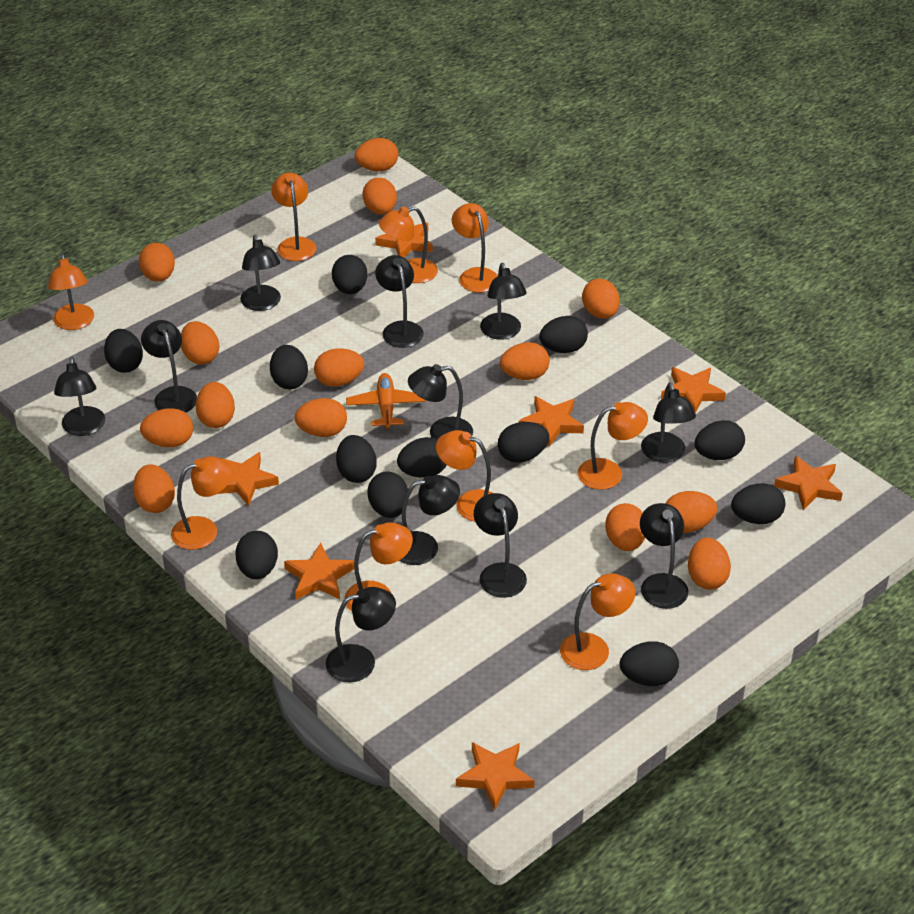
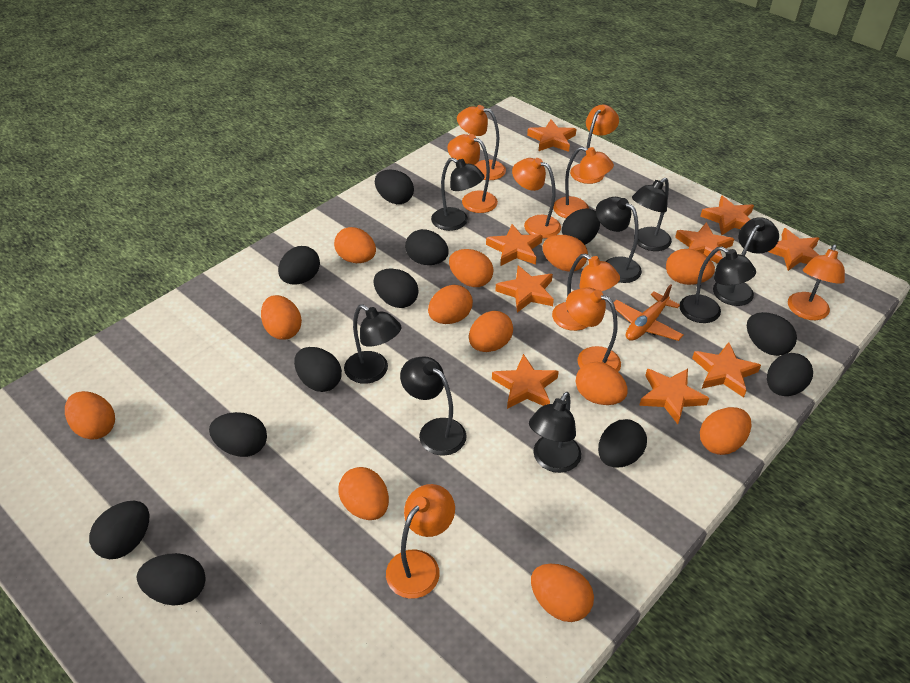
black lamp: [54,357,105,436] [141,320,197,413] [240,235,281,311] [326,587,396,682] [375,255,424,348] [399,475,460,565] [408,364,473,439] [474,493,527,598] [480,263,527,340] [640,503,689,609] [641,382,696,462] = 11 -> [344,304,401,384] [400,356,466,456] [431,157,485,231] [529,392,581,473] [596,197,642,283] [632,178,672,251] [679,247,756,323] [713,217,779,306] = 8
orange egg: [133,464,175,513] [139,243,175,282] [140,408,193,447] [181,321,219,365] [196,382,235,428] [295,398,347,437] [314,348,364,387] [355,138,398,171] [362,178,397,215] [500,342,550,380] [582,279,620,319] [605,503,645,551] [665,491,718,533] [688,537,731,590] = 14 -> [65,391,115,440] [261,295,302,340] [334,227,376,263] [338,467,389,520] [428,285,473,324] [449,249,493,287] [469,311,513,352] [531,564,594,622] [542,235,588,272] [576,362,628,405] [666,249,715,285] [700,407,751,455] = 12
orange star: [218,452,279,506] [284,543,354,599] [375,223,433,257] [456,742,535,810] [519,396,584,446] [661,367,726,413] [774,456,843,510] = 7 -> [486,224,543,266] [492,354,559,409] [495,265,554,313] [527,119,576,152] [639,369,709,424] [675,222,734,264] [692,342,761,398] [700,196,754,236] [768,228,820,271] = 9

